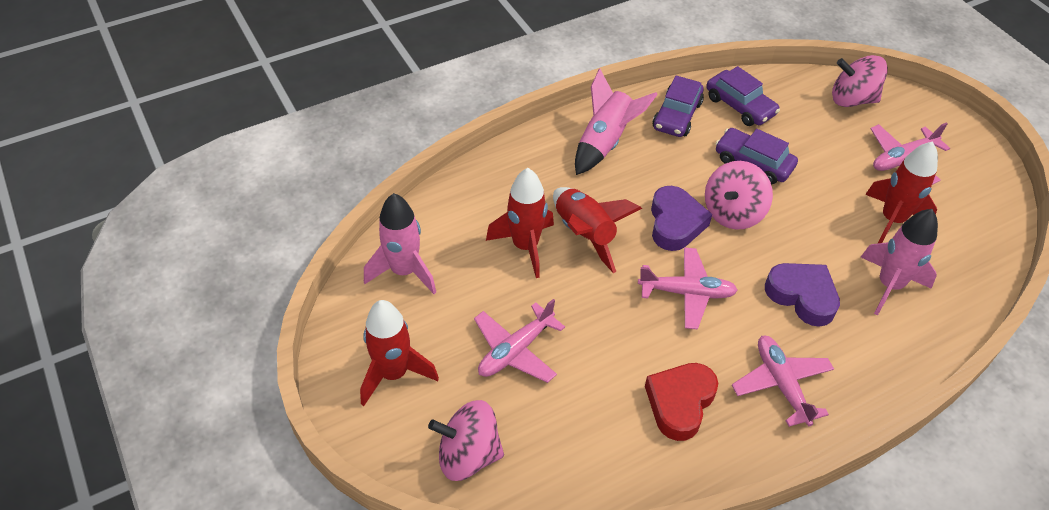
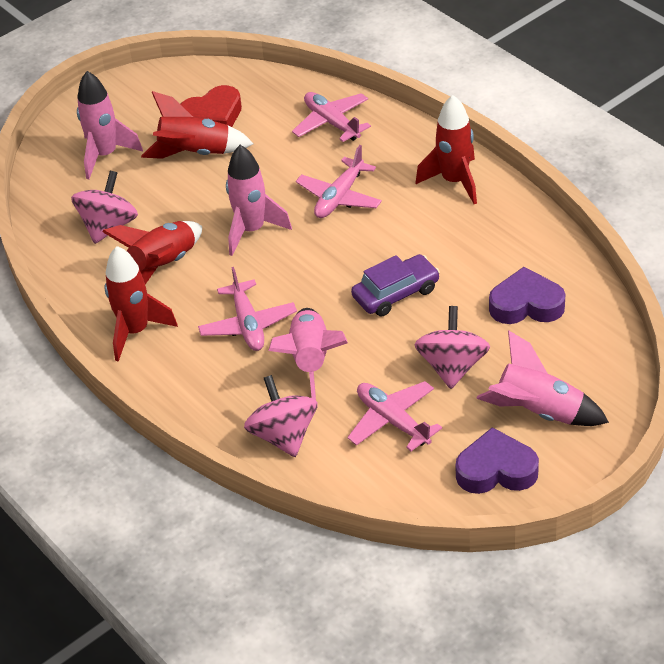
pink rocket: [364,193,436,294] [575,68,658,175] [861,209,938,315] = 3 -> [77,71,143,180] [226,145,292,256] [268,308,348,400] [476,330,609,426] = 4
purple car: [652,75,704,137] [706,66,780,126] [715,128,798,184] = 3 -> [351,254,440,316] = 1

